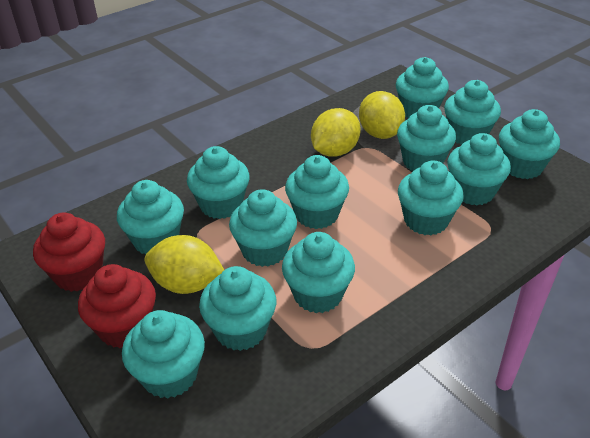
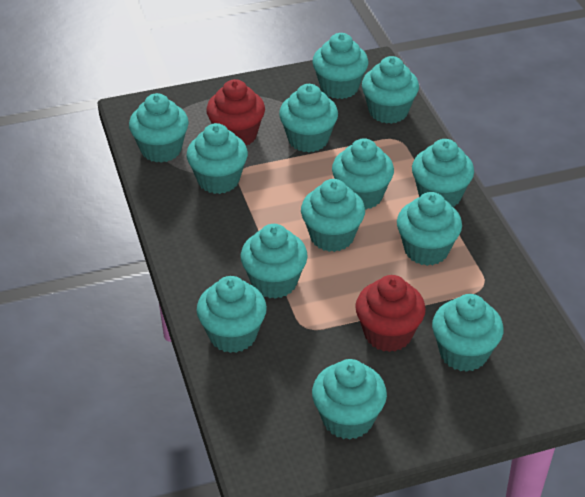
yellow lemon: [145,235,224,294] [311,108,361,157] [359,91,405,139] = 3 -> none = 0

